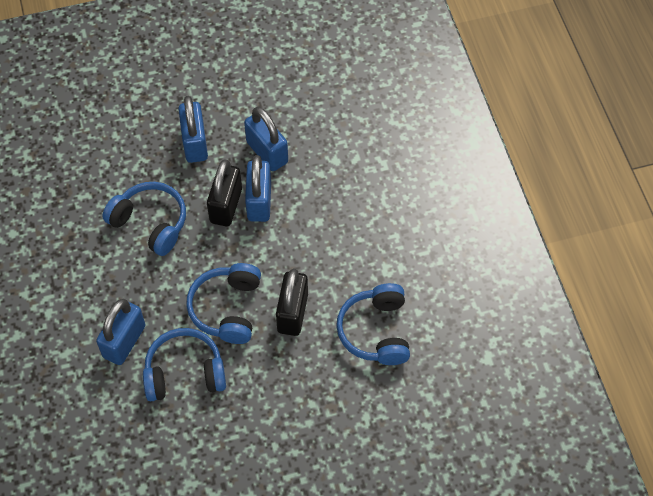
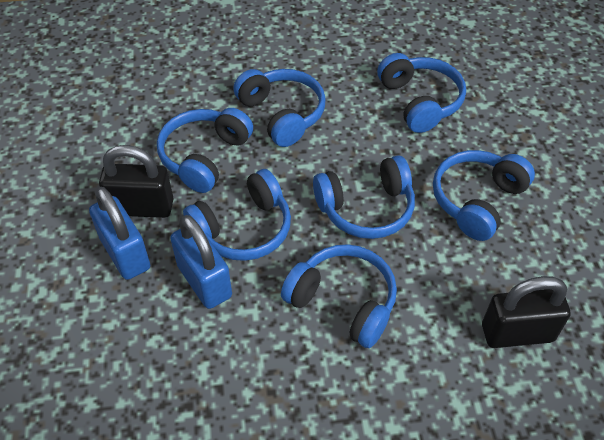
blue headphones: [103,182,186,256] [143,328,226,401] [186,263,261,344] [336,283,410,365] = 4 -> [157,108,253,193] [183,169,291,261] [233,69,326,147] [281,244,397,348] [313,155,415,239] [377,53,466,133] [433,150,535,241] = 7
blue padlock: [96,299,146,365] [178,96,208,163] [244,107,288,171] [245,155,271,222] = 4 -> [89,187,150,280] [170,215,232,309] = 2

